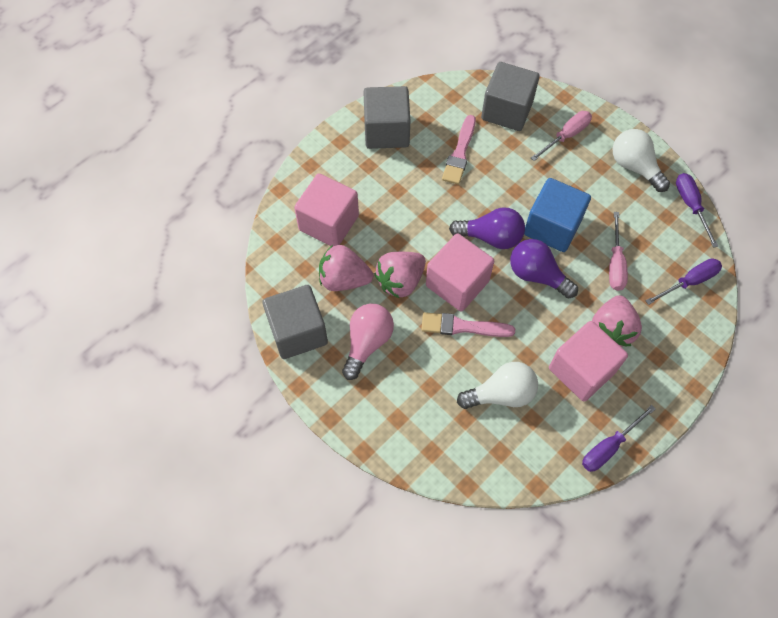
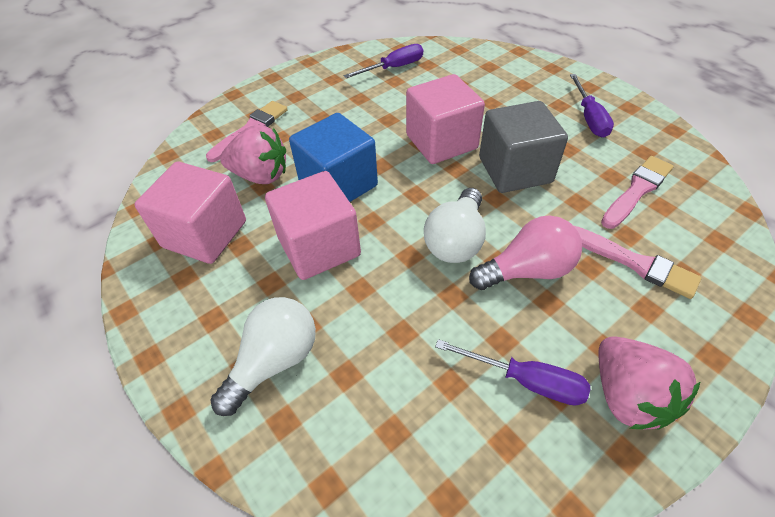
grey cube: [262,285,328,359] [363,86,410,149] [481,62,540,131] = 3 -> [479,101,568,193] = 1
pink brush: [421,312,515,337] [442,115,476,184] = 2 -> [206,101,288,162] [574,226,702,299] [601,156,674,229] = 3
pink screwdriver: [531,111,592,161] [609,212,628,291] = 2 -> none = 0
pink strawberry: [319,245,373,291] [374,252,426,298] [592,295,642,347] = 3 -> [220,124,286,184] [599,336,701,429] = 2
purple light bulb: [449,208,525,249] [510,239,578,299] = 2 -> none = 0

